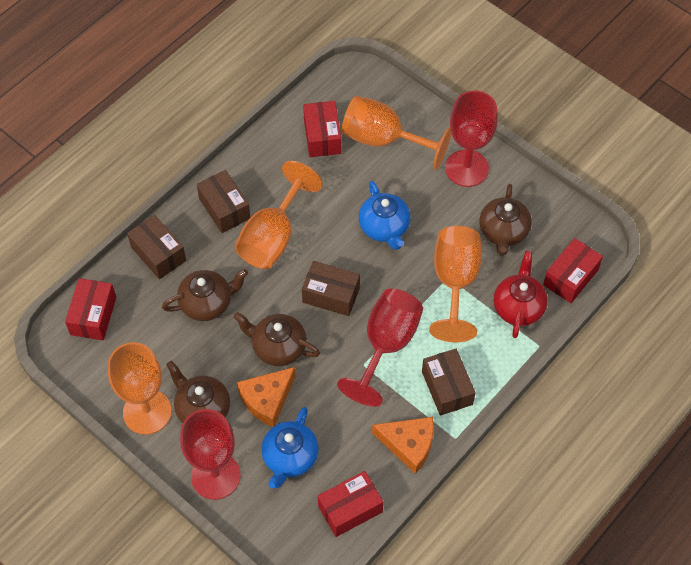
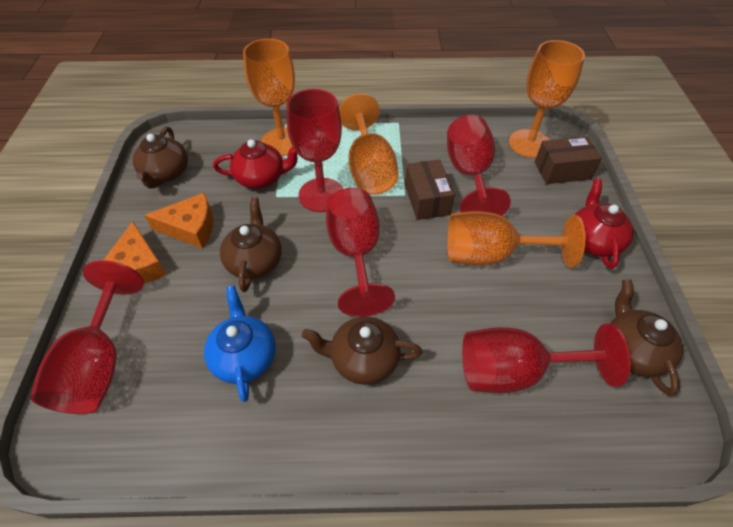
blue teapot: [261,407,319,488] [359,181,411,250] = 2 -> [204,286,276,402] = 1
brown box: [127,215,186,279] [197,170,250,233] [302,261,360,316] [422,349,476,415] = 4 -> [405,159,455,220] [535,136,602,184] = 2
red box: [65,278,116,340] [303,101,341,157] [318,471,383,537] [543,238,603,303] = 4 -> none = 0
red goblet: [180,409,241,500] [337,289,423,407] [445,90,497,187] = 3 -> [30,260,144,414] [286,89,343,212] [326,188,395,317] [447,115,511,216] [462,323,631,393] = 5
red teapot: [494,251,548,338] = 1 -> [213,139,297,189] [575,179,634,269] = 2

